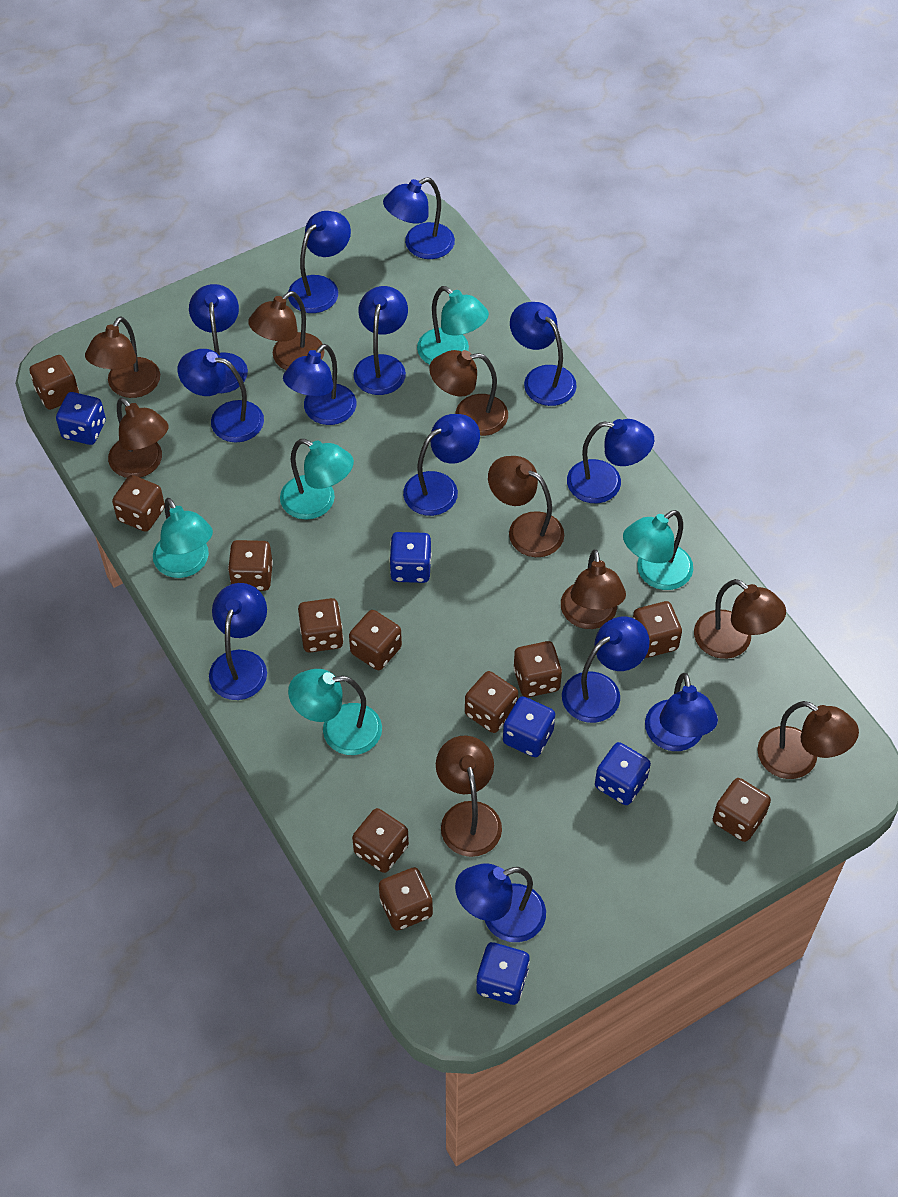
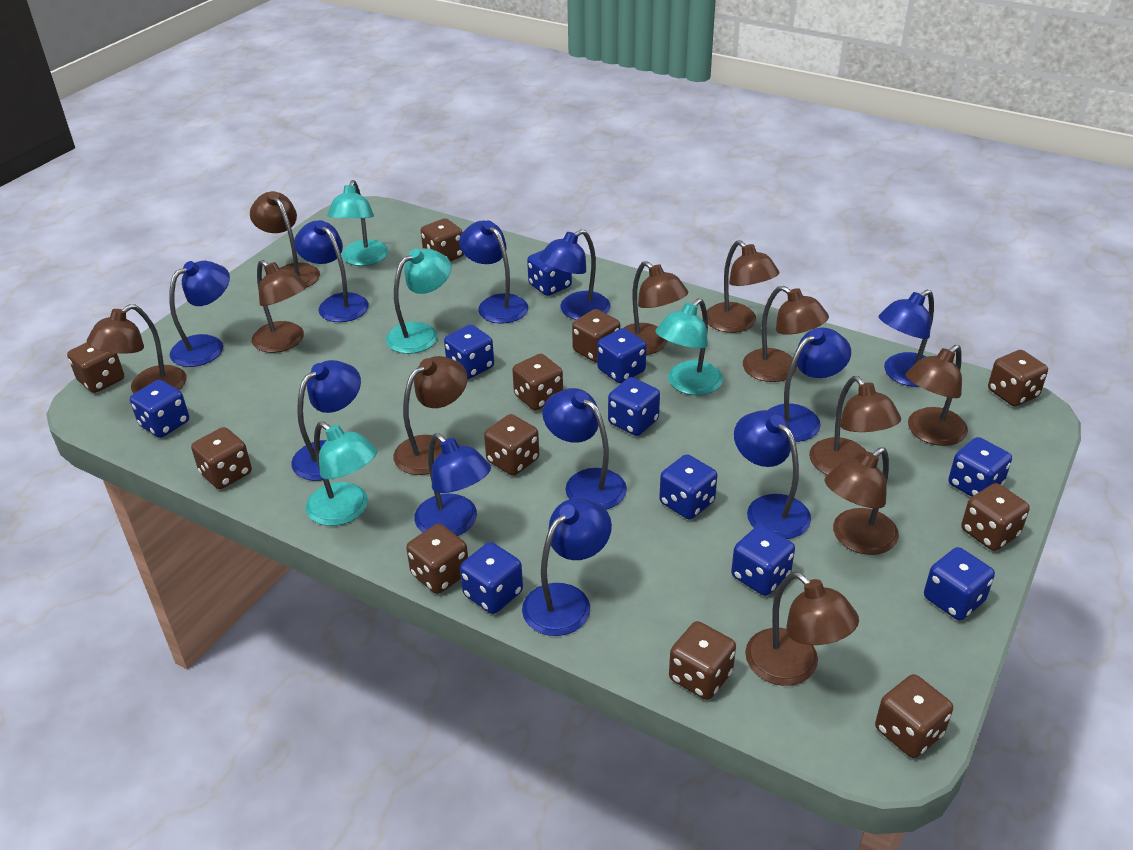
blue dice: [56,392,106,445] [389,532,432,583] [476,942,530,1005] [503,696,555,757] [595,742,651,805] = 5 -> [130,380,189,438] [444,325,494,379] [460,542,523,614] [527,250,572,296] [597,328,646,383] [608,377,660,436] [659,454,717,520] [731,525,795,596] [924,547,995,620] [948,437,1012,497] = 10
blue lamp: [177,349,264,443] [189,284,248,393] [209,583,267,700] [283,344,356,425] [288,211,351,313] [354,286,408,395] [383,177,455,259] [403,414,480,516] [455,864,546,942] [510,302,577,406] [562,617,650,723] [567,419,654,503] [645,673,718,751] = 13 -> [169,261,230,367] [291,360,361,481] [294,220,369,322] [414,433,491,536] [459,221,528,324] [522,498,612,636] [539,229,611,320] [542,388,627,510] [734,410,811,539] [768,328,851,442] [879,290,934,387] = 11
brown lamp: [85,317,160,398] [108,397,169,478] [248,291,324,370] [429,350,508,436] [436,736,502,857] [488,456,564,557] [561,549,626,629] [694,579,786,659] [757,701,859,779] = 9 -> [87,304,187,394] [250,191,320,287] [252,260,308,353] [393,356,467,475] [624,261,688,355] [707,240,780,333] [743,286,829,382] [745,572,859,686] [809,376,901,475] [825,447,899,555] [905,345,968,446] = 11
turquoise lamp: [153,498,213,578] [280,439,354,520] [288,669,382,755] [417,286,489,364] [623,510,693,590] = 5 -> [306,422,377,526] [327,180,389,266] [386,249,451,354] [655,299,723,395] = 4

